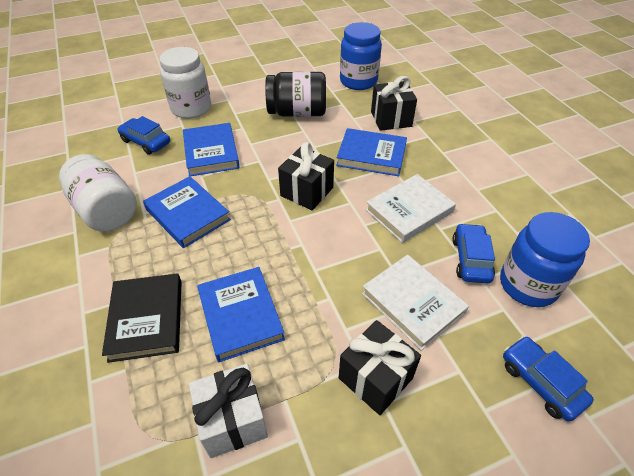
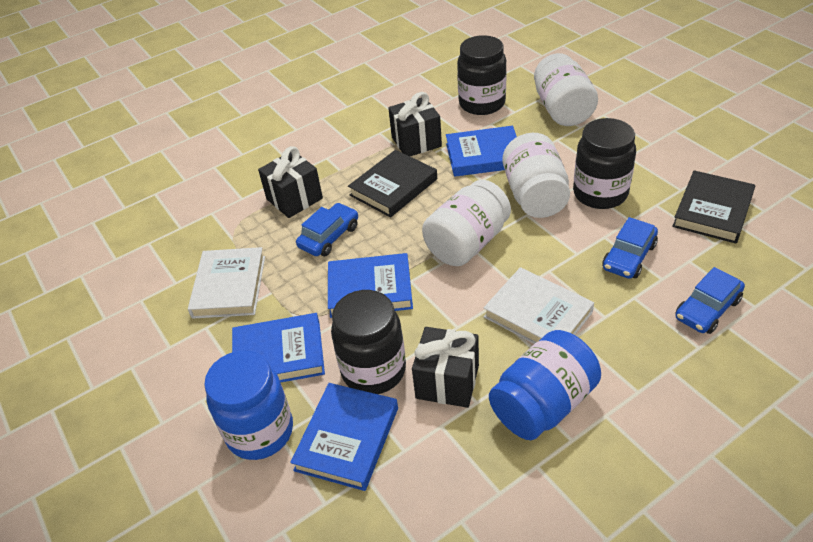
black book: [102,273,182,363] = 1 -> [348,150,437,217] [672,170,755,243] = 2
black jar: [265,71,326,117] = 1 -> [331,290,406,394] [457,35,507,115] [573,118,636,209] = 3
white gift: [189,364,268,458] = 1 -> none = 0
white jar: [59,154,137,232] [159,47,211,119] = 2 -> [422,180,511,266] [503,133,570,218] [534,53,598,126] = 3

